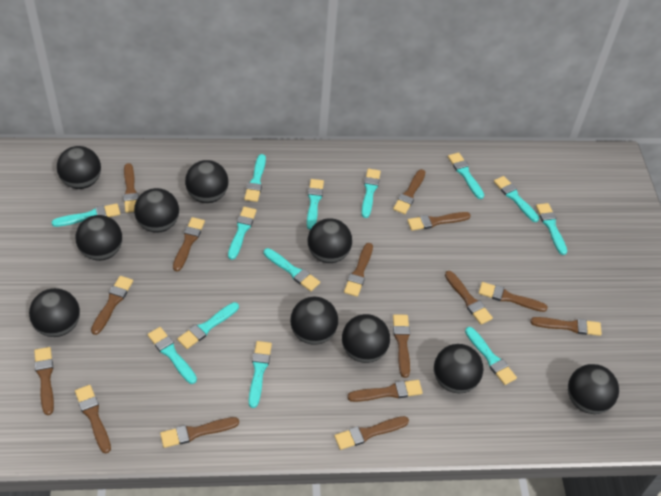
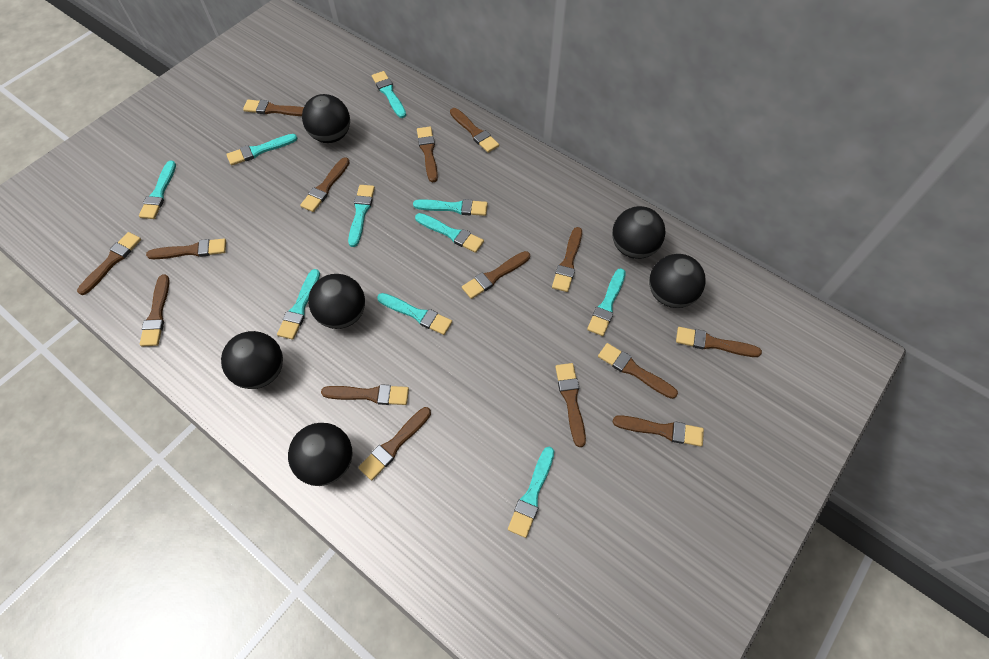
black ball: [29,288,80,337] [57,146,101,189] [76,215,122,261] [134,188,179,233] [185,160,229,203] [290,297,338,345] [308,218,352,263] [342,314,390,363] [434,344,483,393] [568,364,619,414] = 10 -> [221,331,283,389] [288,423,353,486] [302,94,350,143] [308,274,365,329] [612,206,666,259] [649,254,706,308] = 6
turquoise brush: [52,203,120,227] [147,327,197,384] [177,302,239,349] [228,207,257,260] [244,154,266,202] [249,341,272,408] [264,248,320,291] [307,179,324,230] [361,169,381,218] [448,152,484,199] [465,327,517,385] [494,176,539,222] [536,203,567,255] = 13 -> [139,161,176,219] [226,134,298,166] [277,269,320,340] [348,185,375,247] [372,71,406,118] [377,293,452,335] [413,199,488,216] [415,213,484,253] [508,447,554,538] [587,268,626,336] = 10

